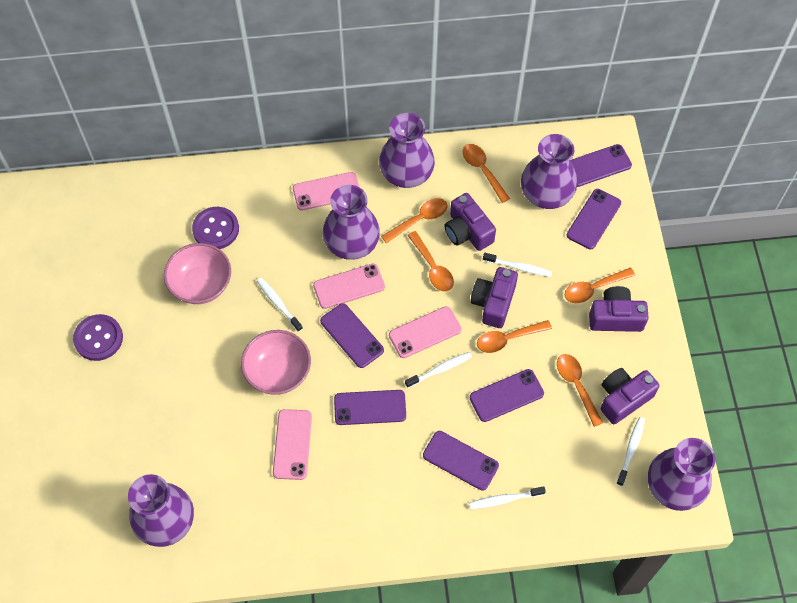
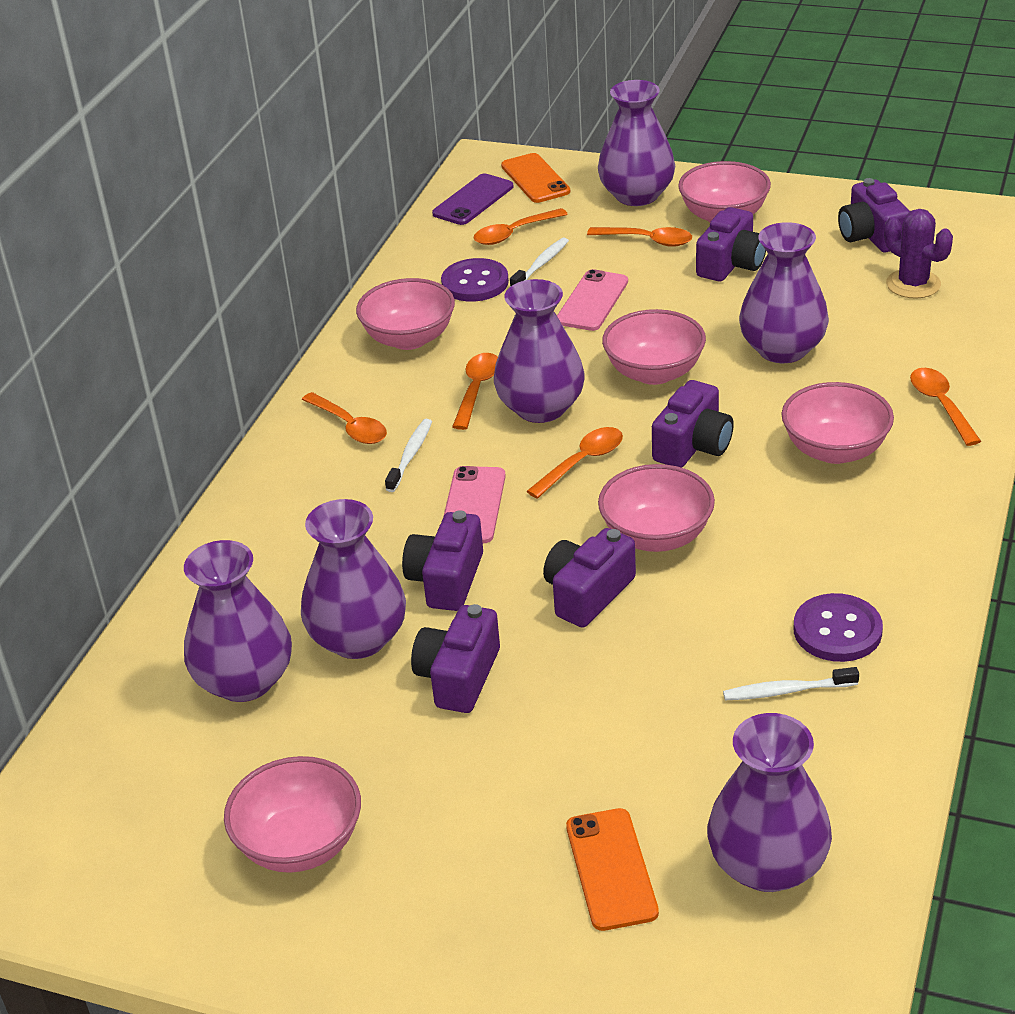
orange phone: none = 0 -> [501,153,570,203] [566,808,659,931] = 2
pink bowl: [164,243,231,304] [241,330,311,395] = 2 -> [224,756,361,873] [356,278,455,350] [598,464,715,552] [602,309,706,385] [678,161,771,222] [781,382,894,464] = 6
pink phone: [273,409,312,480] [293,172,359,210] [313,264,385,309] [389,306,461,358] = 4 -> [443,466,506,543] [557,269,628,331] = 2
purple cactus: none = 0 -> [884,209,953,299] = 1
purple camera: [444,193,496,251] [471,267,518,328] [589,286,648,332] [601,368,660,424] = 4 -> [402,510,483,611] [411,604,500,713] [543,528,636,628] [652,380,734,468] [696,207,766,281] [838,178,910,252] = 6
purple phone: [320,303,384,368] [334,390,406,425] [423,431,499,491] [470,369,544,422] [567,189,621,249] [570,144,632,187] = 6 -> [432,173,514,225] = 1
purple vase: [128,474,194,547] [322,185,380,260] [379,113,435,188] [521,134,577,209] [648,438,715,511] = 5 -> [184,540,292,702] [301,499,406,659] [494,279,585,423] [598,80,675,206] [707,713,832,892] [739,222,829,363] = 6
white toothbrush: [257,278,303,332] [405,352,472,388] [469,486,546,509] [483,253,552,277] [616,417,645,486] = 5 -> [385,419,432,492] [510,238,569,287] [723,667,859,700] = 3

